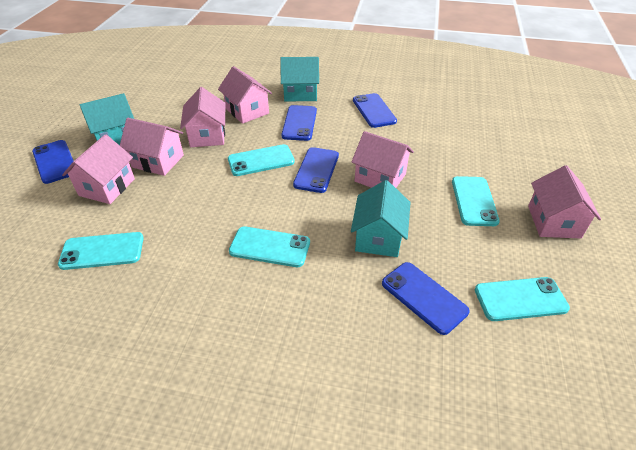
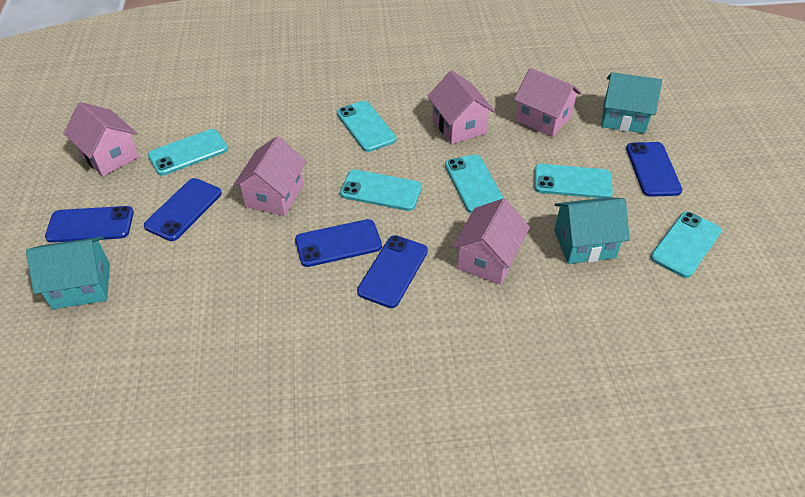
pink house: [62,134,135,204] [120,118,184,176] [180,87,226,147] [218,66,272,124] [351,131,414,188] [528,165,601,238] = 6 -> [63,102,139,176] [233,136,306,216] [427,71,495,144] [452,198,530,285] [514,68,581,137] = 5
turquoise phone: [58,232,144,270] [228,144,295,176] [229,226,310,267] [452,176,500,226] [475,277,570,321] = 5 -> [148,129,228,175] [337,101,396,152] [340,170,422,211] [445,154,503,213] [534,164,613,198] [651,212,722,278] = 6

